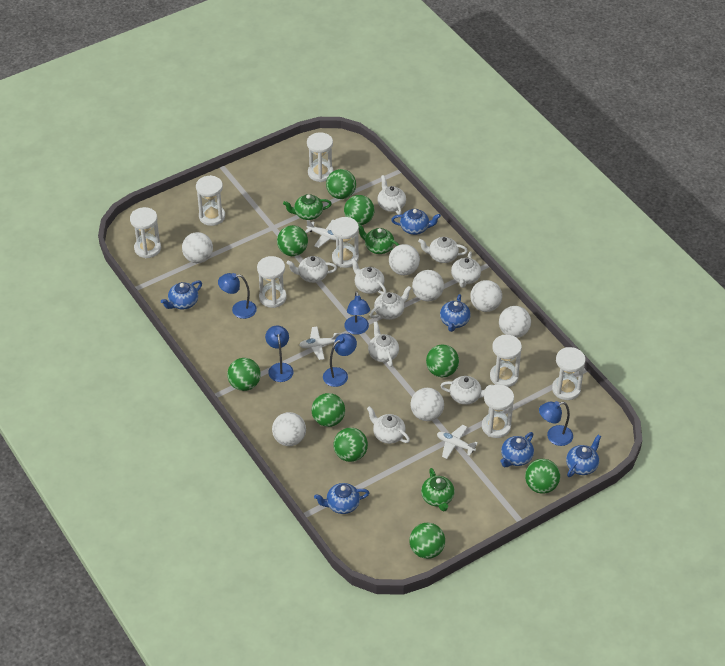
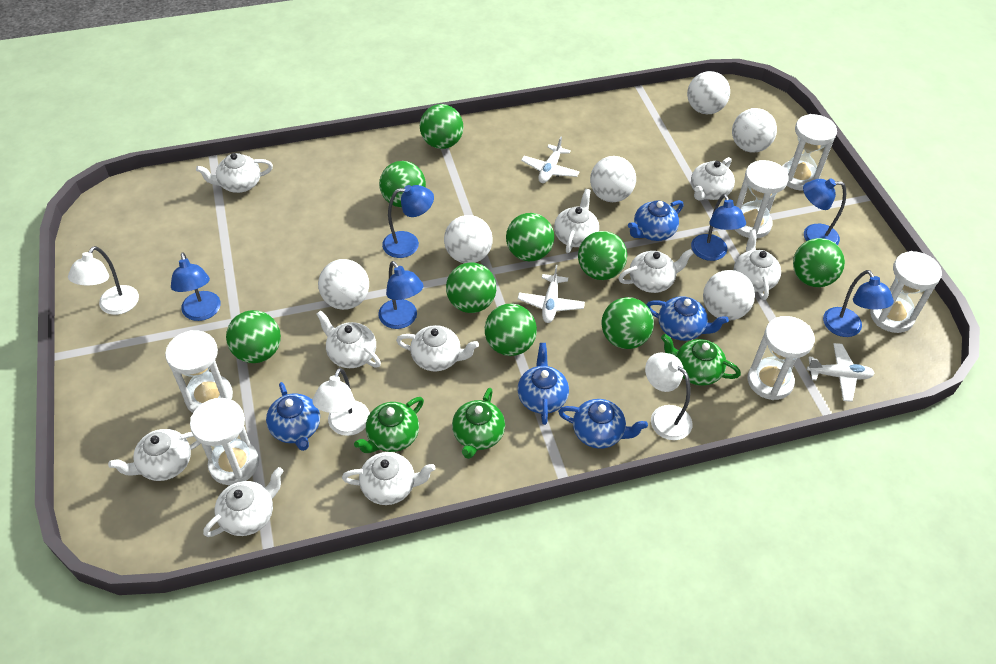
blue lamp: [218,273,257,319] [265,326,294,382] [323,334,357,387] [344,291,370,335] [539,401,573,446] = 5 -> [171,252,221,321] [378,261,424,329] [382,185,434,258] [691,194,746,261] [803,178,846,245] [823,270,894,337] = 6
blue teapot: [161,280,202,310] [314,483,369,514] [391,209,441,235] [440,294,471,332] [500,432,534,467] [566,435,601,477] = 6 -> [266,382,320,451] [517,343,569,425] [558,399,648,449] [628,200,684,241] [646,296,729,341] = 5
white ball: [182,232,213,263] [272,412,306,446] [389,244,420,275] [411,388,444,421] [412,270,444,302] [470,280,502,312] [499,306,531,338] = 7 -> [318,259,369,310] [444,215,493,263] [590,156,636,202] [687,71,730,114] [703,270,755,321] [732,108,777,152] = 6
white hourglass: [130,207,161,258] [196,175,225,226] [257,256,287,308] [307,132,334,182] [331,217,359,268] [482,384,514,438] [490,335,522,387] [552,347,586,400] = 8 -> [165,330,233,413] [190,398,259,485] [734,160,789,238] [748,316,815,400] [782,114,837,191] [870,251,942,333] = 6
white lamp: none = 0 -> [68,246,139,315] [312,368,370,436] [645,353,692,440] = 3
white teapot: [286,256,337,283] [351,258,386,294] [367,406,410,444] [368,321,399,367] [369,286,411,320] [377,175,406,215] [418,237,468,263] [440,376,492,405] [451,251,481,288] = 9 -> [108,429,201,481] [196,153,273,193] [203,467,283,537] [316,310,381,368] [342,452,435,505] [396,325,479,372] [554,189,599,253] [618,249,694,293] [691,157,735,201] [733,230,781,300] = 10

